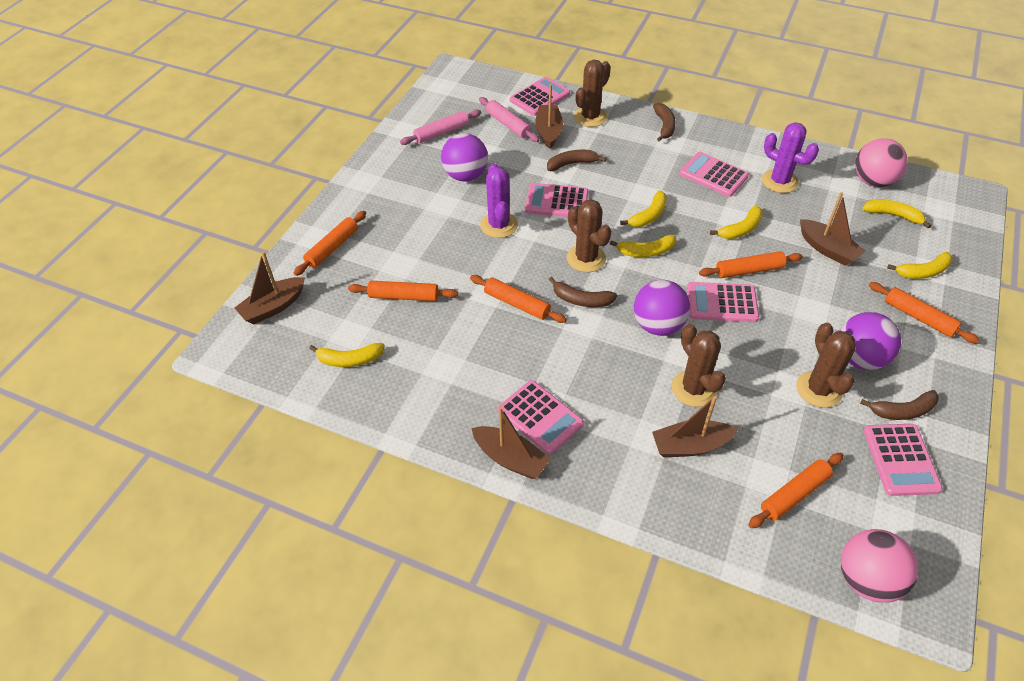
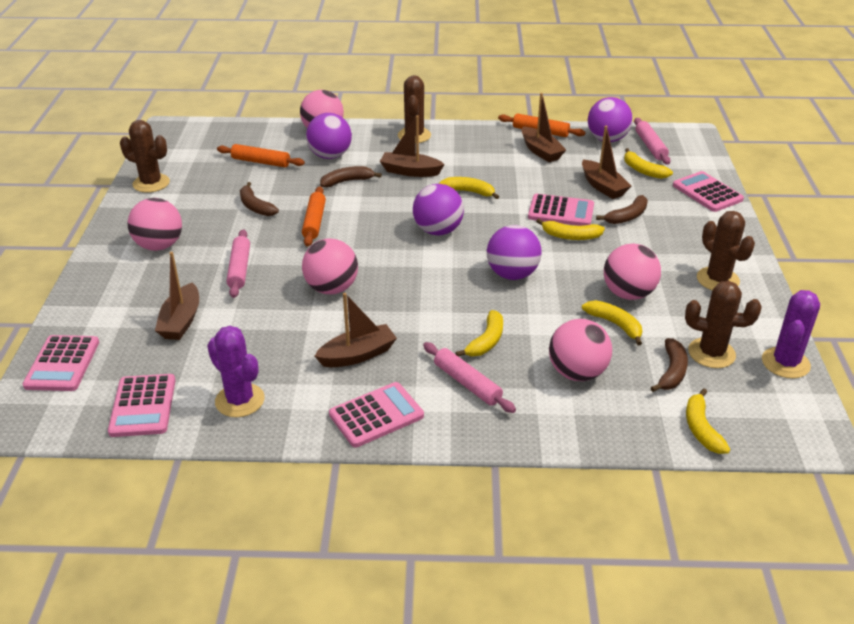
orange rolling pin: [294,211,366,276] [348,281,458,301] [470,275,567,323] [699,251,803,278] [748,453,844,529] [869,282,979,344] = 6 -> [217,144,305,167] [302,186,326,247] [498,113,586,137] = 3
pink ball: [841,529,918,603] [855,138,908,187] = 2 -> [128,198,182,251] [300,90,344,128] [302,238,358,294] [549,319,612,381] [604,243,661,300] = 5
pink calculator: [498,380,584,455] [510,77,570,116] [525,183,589,217] [680,152,749,197] [687,282,759,322] [863,424,943,496] = 6 -> [23,335,99,391] [108,374,176,437] [329,382,424,447] [528,194,594,226] [673,171,744,212] = 5
pink rolling pin: [400,110,481,145] [479,97,540,142] = 2 -> [226,229,250,298] [423,342,516,413] [634,118,671,165] = 3
purple ball: [441,133,488,181] [634,280,690,336] [840,312,901,370] = 3 -> [306,113,352,159] [413,184,464,235] [487,225,542,280] [588,97,633,142] = 4

